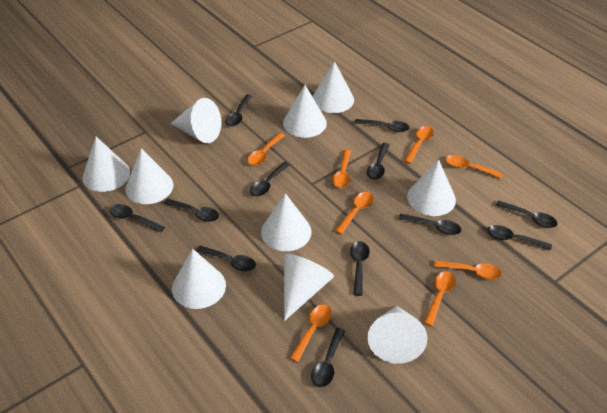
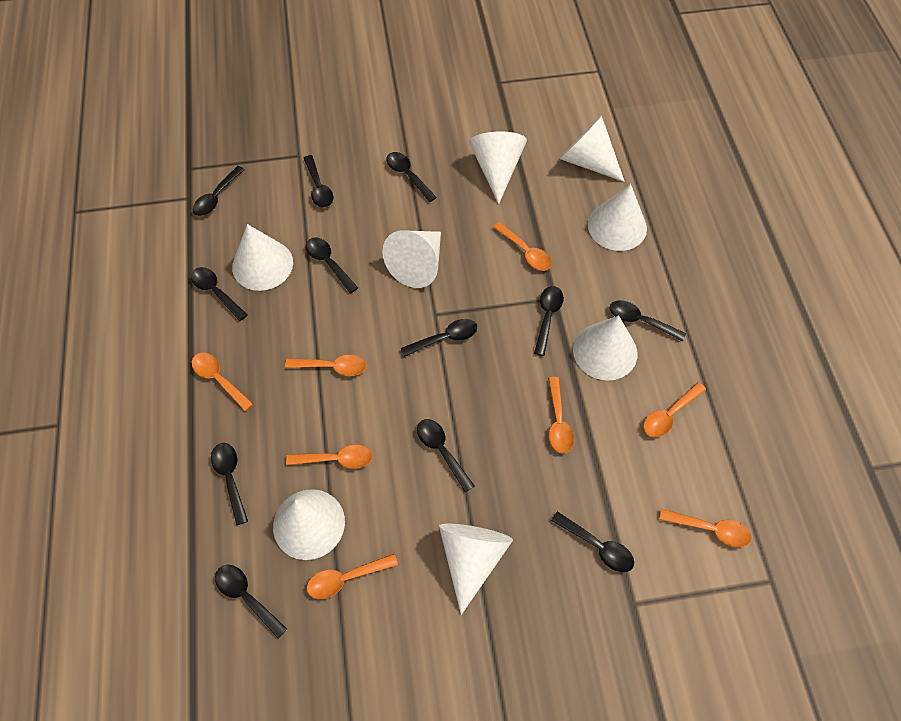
white cone: [83,137,130,192] [125,148,174,204] [170,98,221,143] [172,249,226,309] [261,193,312,251] [283,85,327,138] [284,254,334,321] [313,61,354,113] [367,306,427,364] [407,159,456,216] = 10 -> [232,224,293,291] [273,489,345,560] [382,231,441,288] [439,524,513,615] [469,132,527,204] [560,115,625,182] [573,315,637,381] [588,184,647,251] = 8

